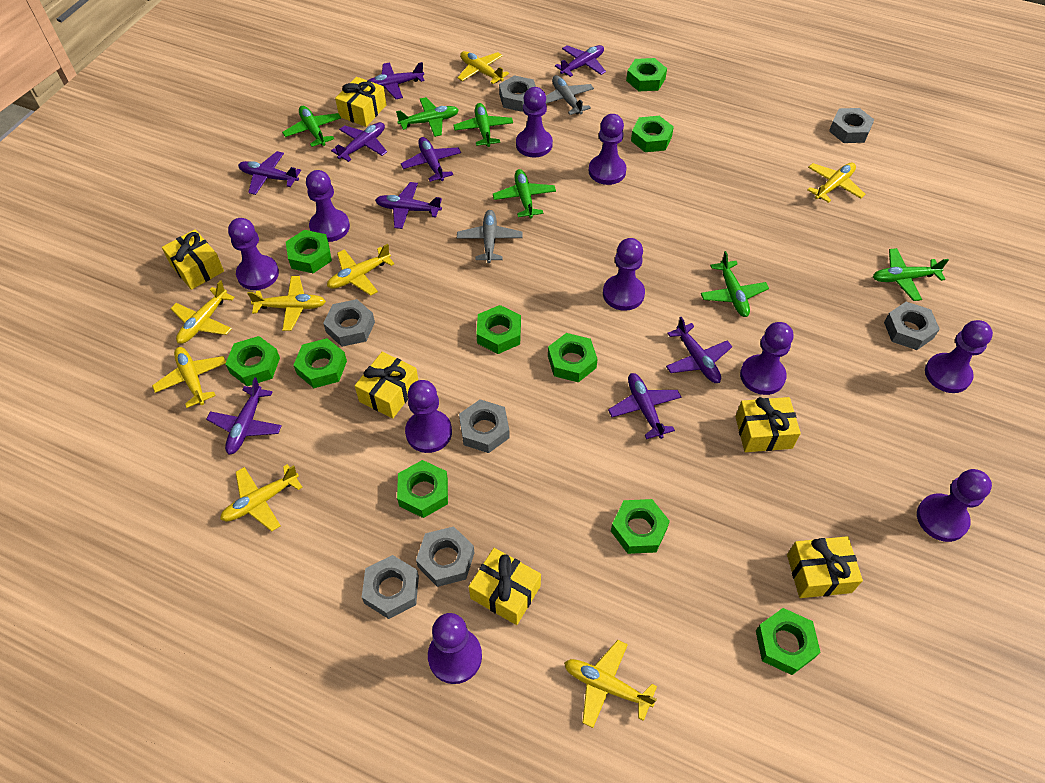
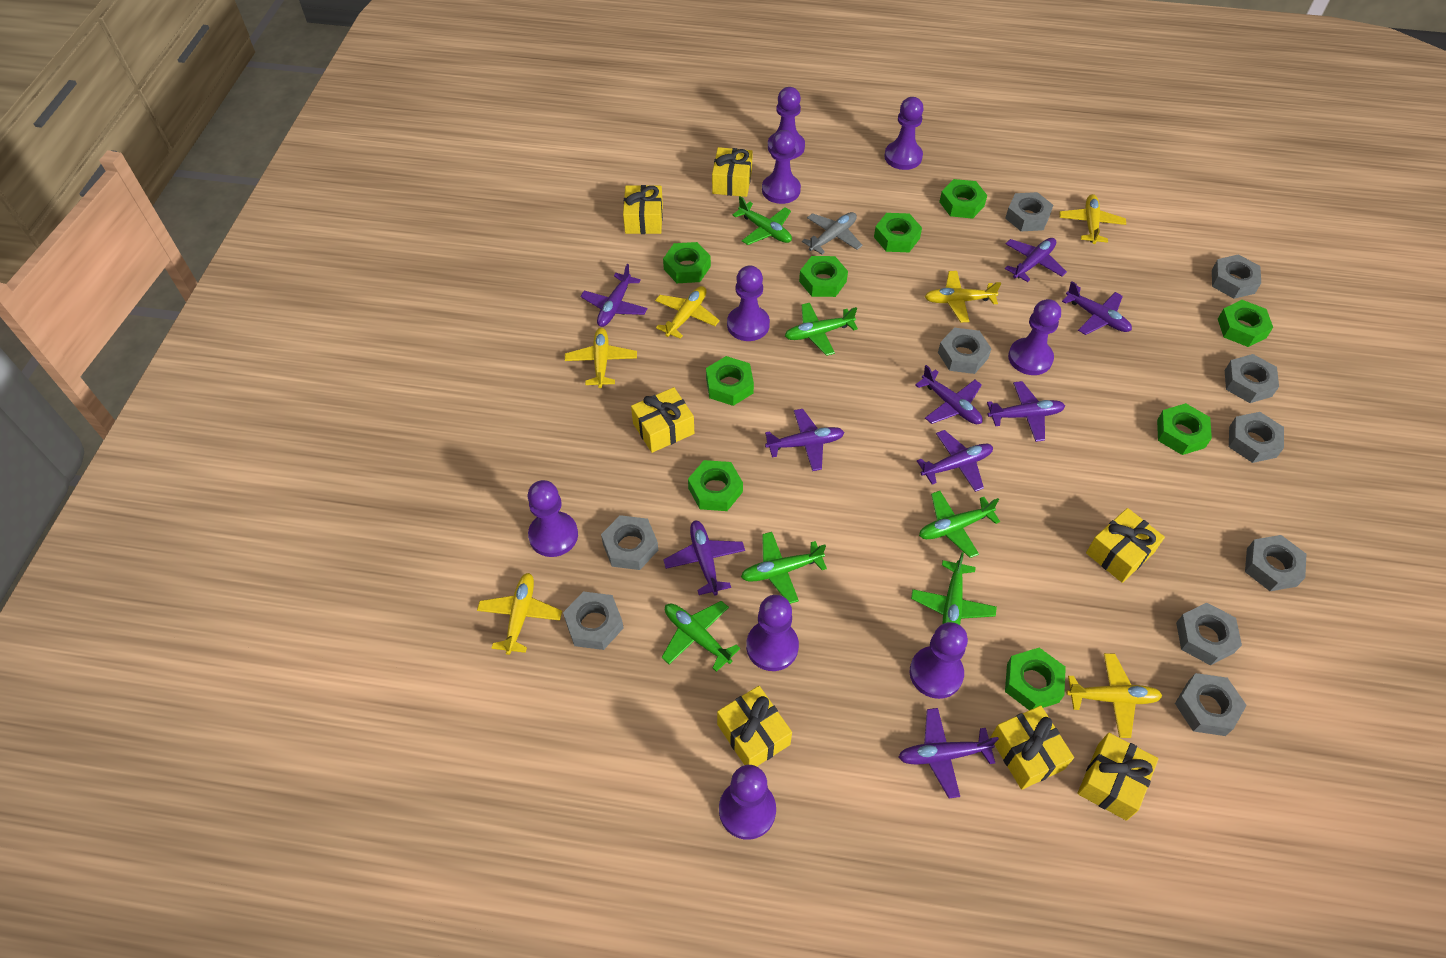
green nut: [225,336,280,386] [286,230,332,273] [294,338,347,388] [397,460,448,518] [476,305,521,354] [548,333,598,383] [611,499,670,554] [626,58,667,91] [631,116,674,152] [756,608,820,675] = 10 -> [663,242,711,283] [688,460,743,511] [706,356,754,406] [799,256,848,297] [874,213,922,252] [939,179,987,219] [1005,648,1066,710] [1157,403,1212,455] [1218,300,1273,347] = 9
grey nut: [323,299,375,347] [362,555,419,619] [416,526,475,587] [459,399,510,453] [499,75,536,112] [829,108,874,143] [884,302,940,350] = 7 -> [563,591,623,650] [601,515,658,570] [938,328,992,374] [1005,192,1053,231] [1175,673,1247,736] [1176,603,1242,665] [1212,254,1261,299] [1225,354,1279,403] [1229,412,1284,463] [1245,535,1306,591] = 10
grey plane: [457,210,522,263] [546,75,594,115] = 2 -> [802,212,862,255] = 1
purple pawn: [228,218,279,290] [306,170,350,242] [405,380,452,453] [428,613,482,684] [516,87,553,157] [589,114,627,185] [603,238,645,311] [740,322,793,395] [917,469,992,542] [925,320,993,393] = 10 -> [528,480,578,557] [719,765,776,840] [727,265,770,341] [746,595,799,671] [762,130,801,204] [768,87,805,159] [884,97,924,170] [909,622,968,699] [1008,299,1061,375] = 9
yellow gift: [162,229,224,290] [335,77,386,127] [355,352,418,419] [469,548,541,625] [735,397,801,452] [787,536,863,598] = 6 -> [623,185,663,234] [631,387,694,453] [712,147,753,197] [717,686,792,766] [990,706,1074,790] [1077,733,1158,821] [1086,508,1165,583] = 7
yellow plane: [152,347,226,408] [170,280,235,344] [220,464,303,531] [247,276,326,331] [327,244,395,296] [457,51,509,84] [564,640,657,728] [807,163,865,203] = 8 -> [477,573,562,655] [565,328,637,388] [655,286,720,339] [925,271,1001,322] [1059,194,1126,244] [1066,653,1162,738] = 6

